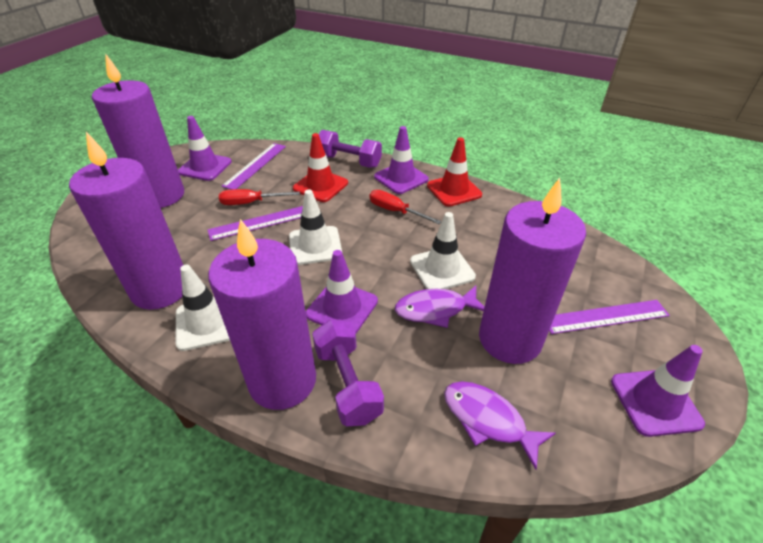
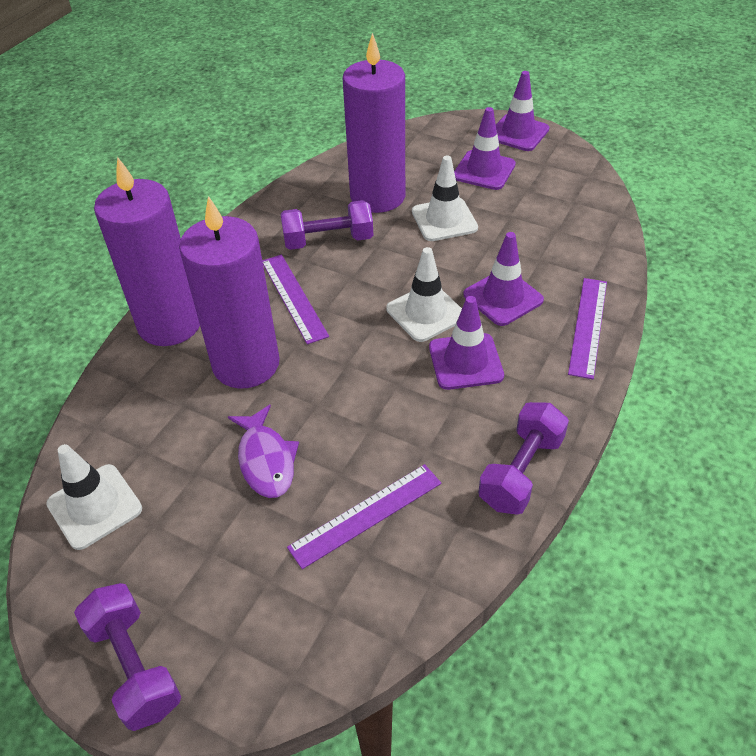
purple candle: [69,132,183,310] [92,53,184,208] [208,219,316,410] [479,178,586,364] = 4 -> [94,157,200,346] [179,196,279,388] [343,33,405,213] = 3
purple dumbbell: [312,319,384,426] [319,130,382,168] = 2 -> [74,583,181,731] [281,200,373,250] [478,402,569,515] = 3
purple fish: [395,286,484,328] [444,381,556,470] = 2 -> [228,405,299,498] = 1
red screwdriver: [219,189,300,205] [370,190,442,224] = 2 -> none = 0
red traffic cone: [293,133,348,202] [427,137,482,207] = 2 -> none = 0

